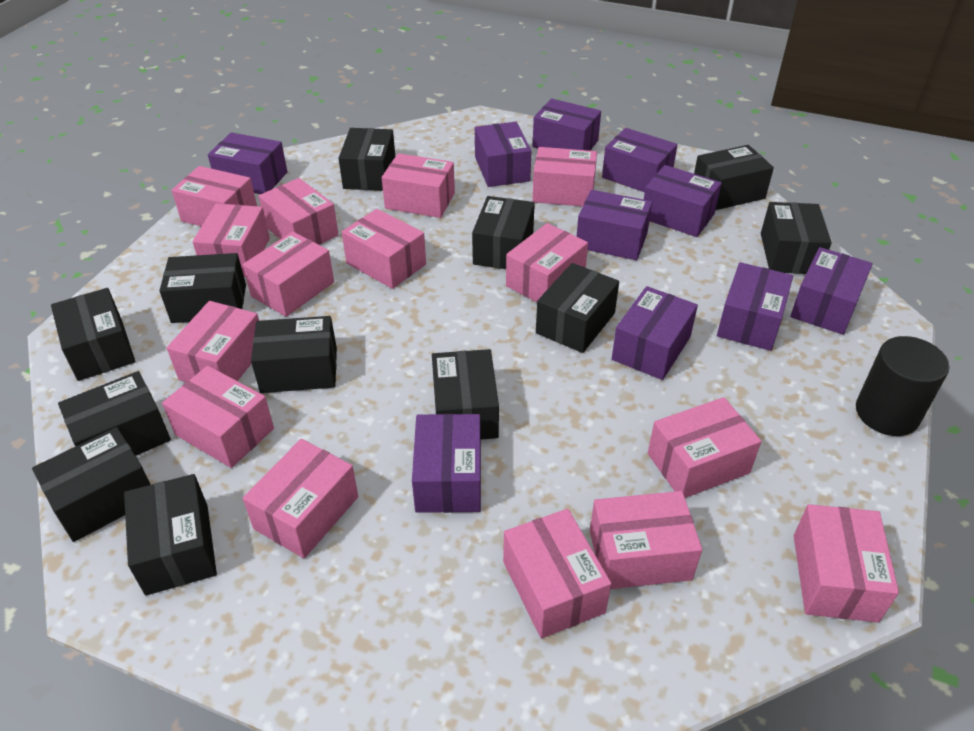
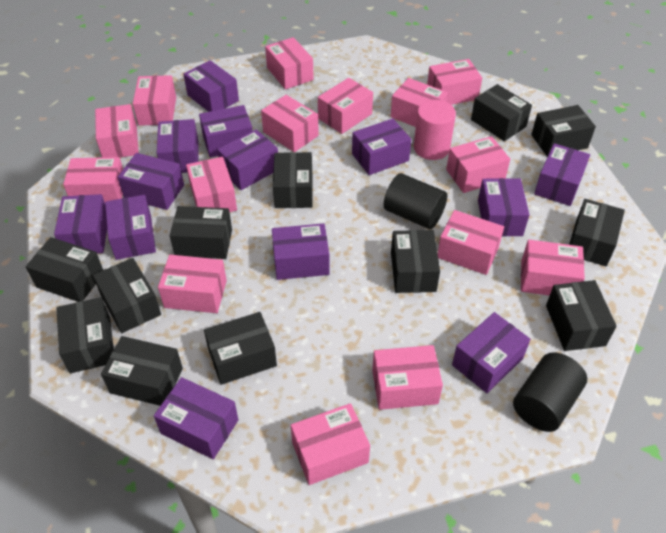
black cylinder: [856,336,949,436] = 1 -> [384,173,447,229] [513,352,587,432] = 2
pink cylinder: none = 0 -> [414,100,456,160] = 1
purple box: [208,132,287,194] [412,414,481,513] [475,122,531,187] [532,98,601,151] [576,190,652,260] [602,128,678,192] [612,286,698,380] [644,165,722,237] [717,262,793,351] [790,247,873,335] = 10 -> [54,194,107,253] [105,195,156,260] [118,153,184,210] [154,377,238,459] [157,119,198,173] [184,60,239,112] [199,105,253,157] [217,129,278,190] [272,223,330,280] [352,118,411,175] [452,312,530,393] [478,178,530,236] [534,143,590,206] = 13

